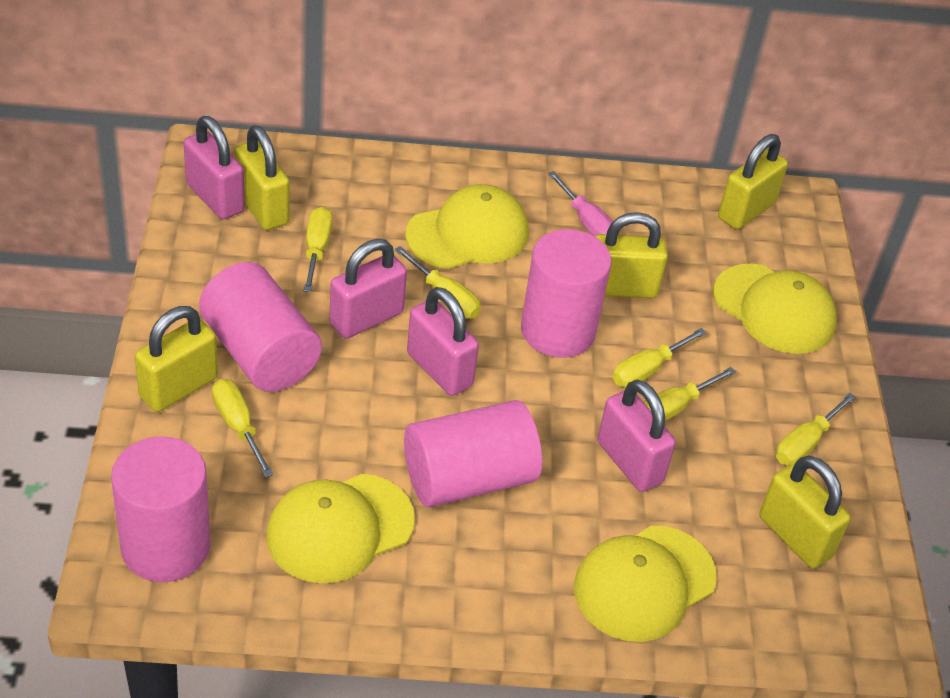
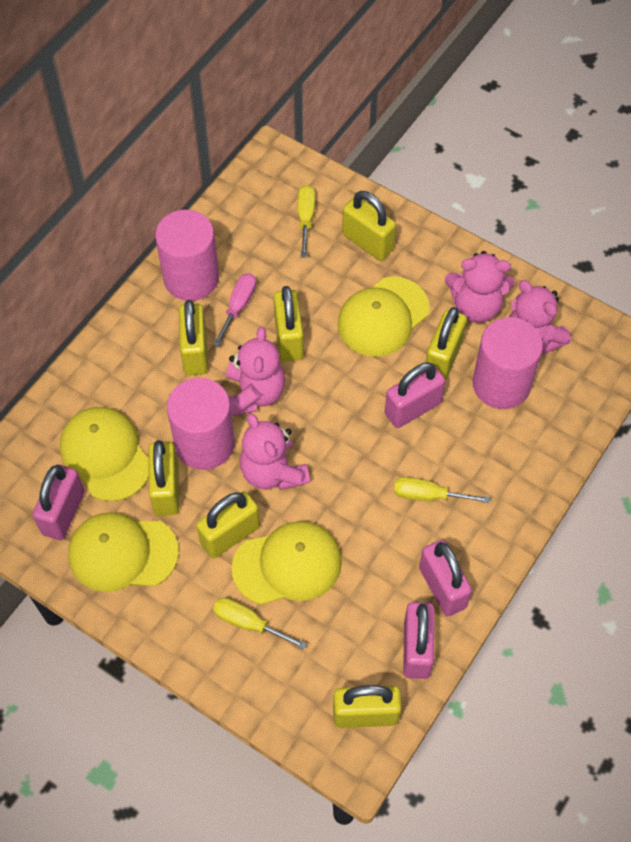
pink cylinder: [111,436,211,582] [199,262,322,392] [404,400,542,507] [521,229,612,358] = 4 -> [155,210,219,301] [167,378,235,470] [472,317,543,409] = 3
pink teddy bear: none = 0 -> [226,327,285,416] [240,413,310,490] [445,251,515,323] [509,280,571,354] = 4
yellow padlock: [135,306,218,412] [234,125,290,230] [595,212,668,298] [718,134,788,229] [759,456,851,568] = 5 -> [148,440,179,516] [179,300,208,375] [196,491,260,558] [274,286,304,361] [333,685,402,728] [342,191,396,261] [425,307,467,381] = 7
yellow screwdriver: [212,379,274,477] [304,207,333,292] [395,246,481,319] [613,328,707,387] [643,367,736,421] [776,393,856,465] = 6 -> [213,598,307,649] [298,185,315,258] [394,477,490,503] = 3

